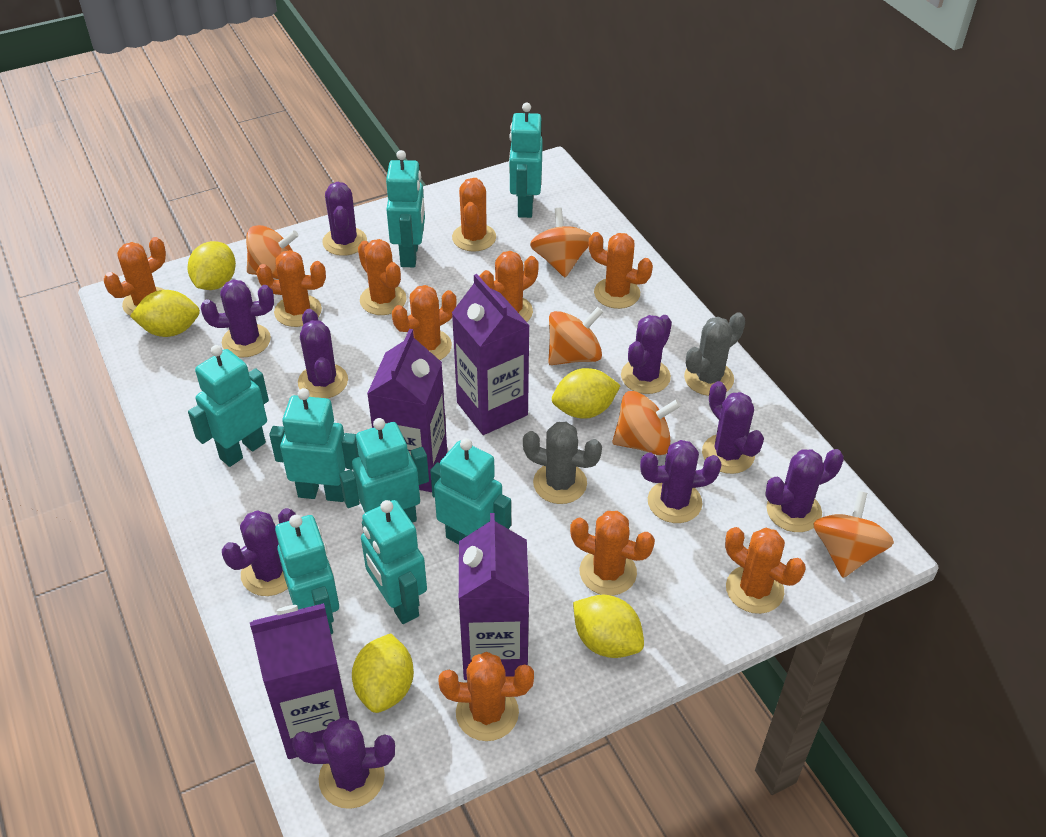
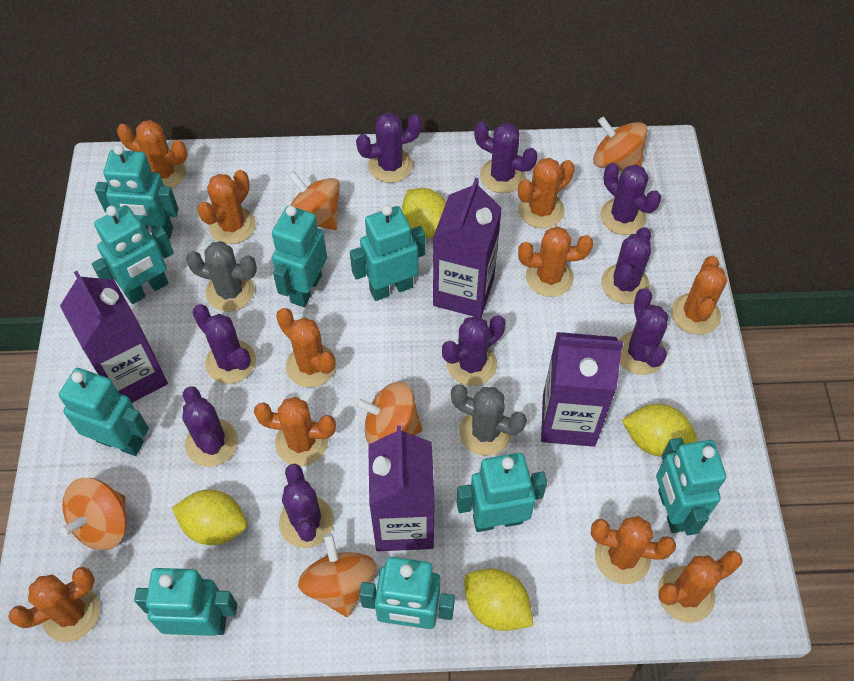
turquoise robot: [188,345,269,467] [269,388,359,502] [275,515,339,634] [339,418,429,523] [361,500,427,624] [386,150,425,267] [430,438,511,544] [509,103,543,218] = 8 -> [59,368,149,456] [92,205,174,304] [95,144,179,239] [134,568,237,636] [272,206,327,307] [350,205,425,301] [359,557,455,629] [456,453,547,532] [656,438,726,535] = 9
yellow lemon: [130,290,200,337] [188,241,236,290] [352,633,414,713] [552,368,621,419] [573,595,644,658] = 5 -> [172,490,247,545] [402,188,446,238] [464,568,533,631] [622,404,697,456] = 4

